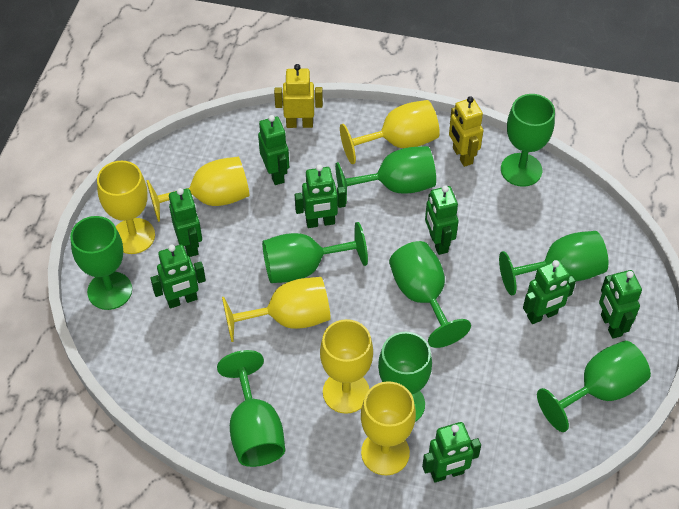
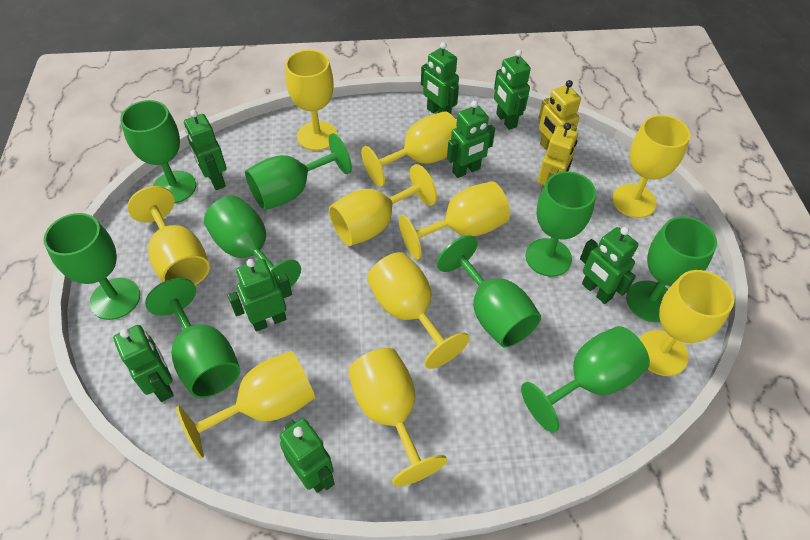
yellow goblet: [97,161,155,254] [146,157,249,222] [222,277,331,342] [320,319,373,414] [340,100,440,164] [361,381,416,475] = 6 -> [127,186,210,285] [176,351,315,459] [285,50,337,151] [329,164,437,246] [348,348,447,486] [361,111,457,187] [367,252,470,369] [399,181,510,260] [612,115,690,218] [639,270,734,376] = 10

